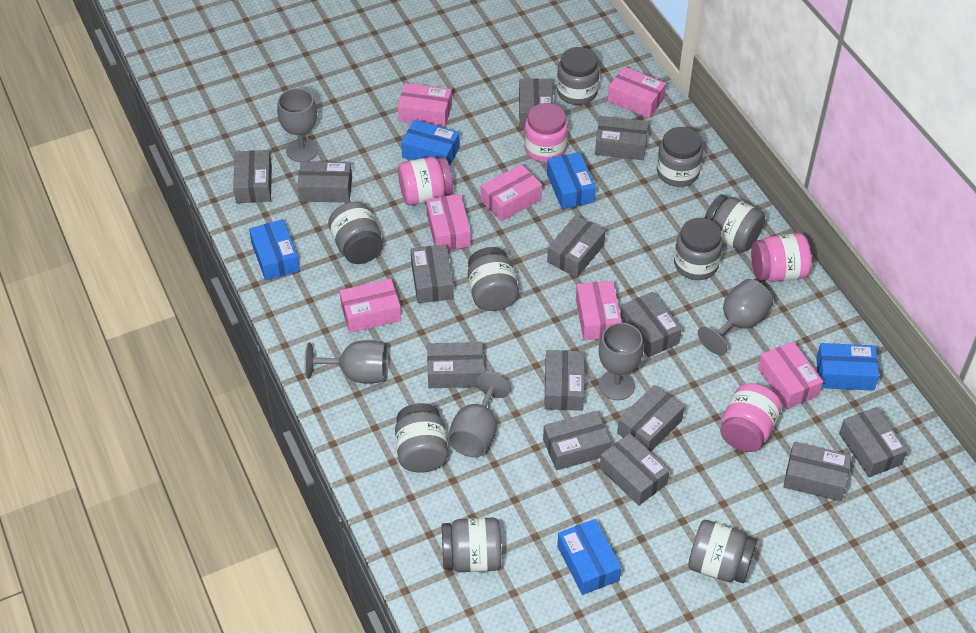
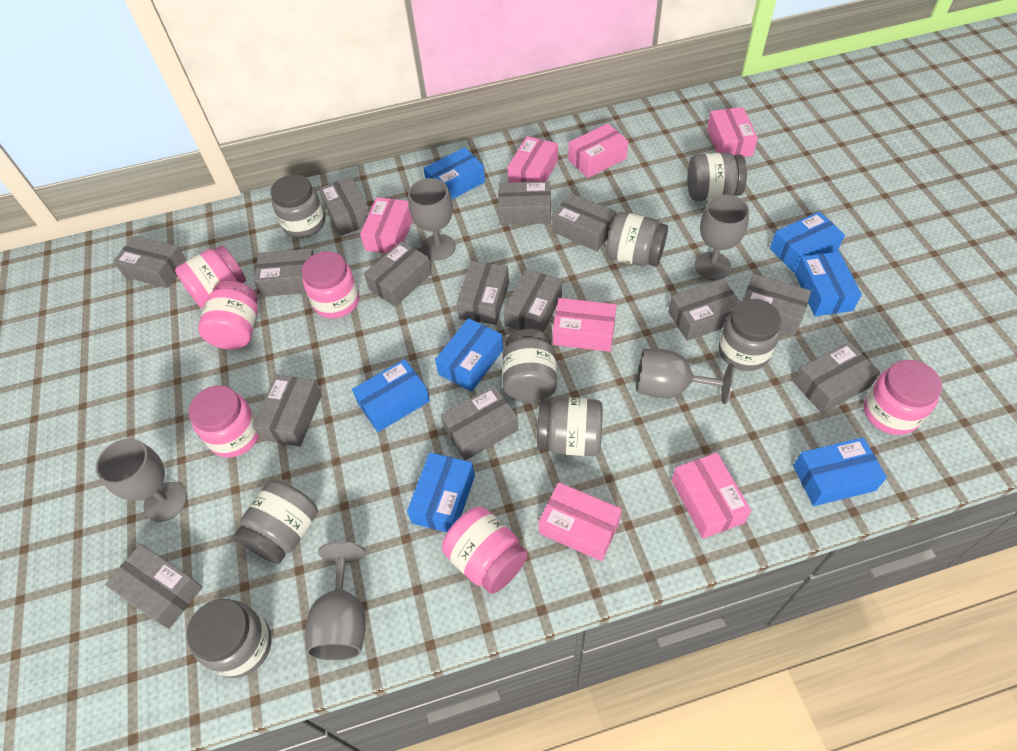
blue box: [249,219,300,281] [401,120,460,166] [547,152,596,209] [557,519,621,595] [816,343,879,391] = 5 -> [352,359,430,432] [407,452,475,532] [423,147,485,199] [435,318,503,391] [770,212,845,272] [793,437,887,506] [795,252,862,316] = 7
grey jar: [328,202,383,264] [395,403,449,473] [442,518,502,572] [468,247,519,311] [557,47,600,105] [657,127,703,187] [674,218,723,280] [688,520,757,583] [705,194,765,252] = 9 -> [186,599,272,678] [234,480,318,564] [271,175,325,238] [502,329,557,403] [537,397,603,456] [606,212,668,266] [687,153,747,201] [719,299,781,371] = 8
pink jar: [398,157,453,206] [524,103,568,163] [720,383,782,452] [751,233,811,282] = 4 -> [175,245,246,308] [189,385,259,458] [198,281,258,350] [302,251,359,319] [442,507,528,594] [864,360,942,435] = 6

